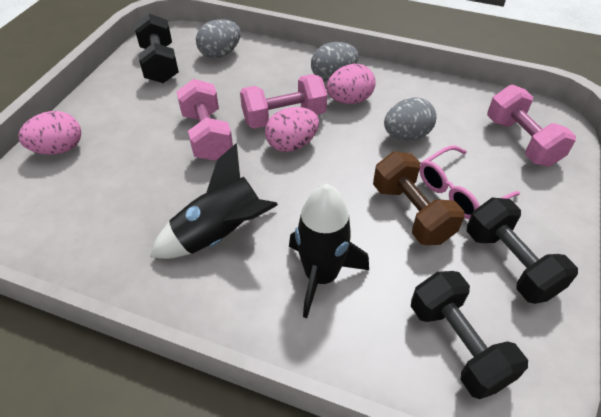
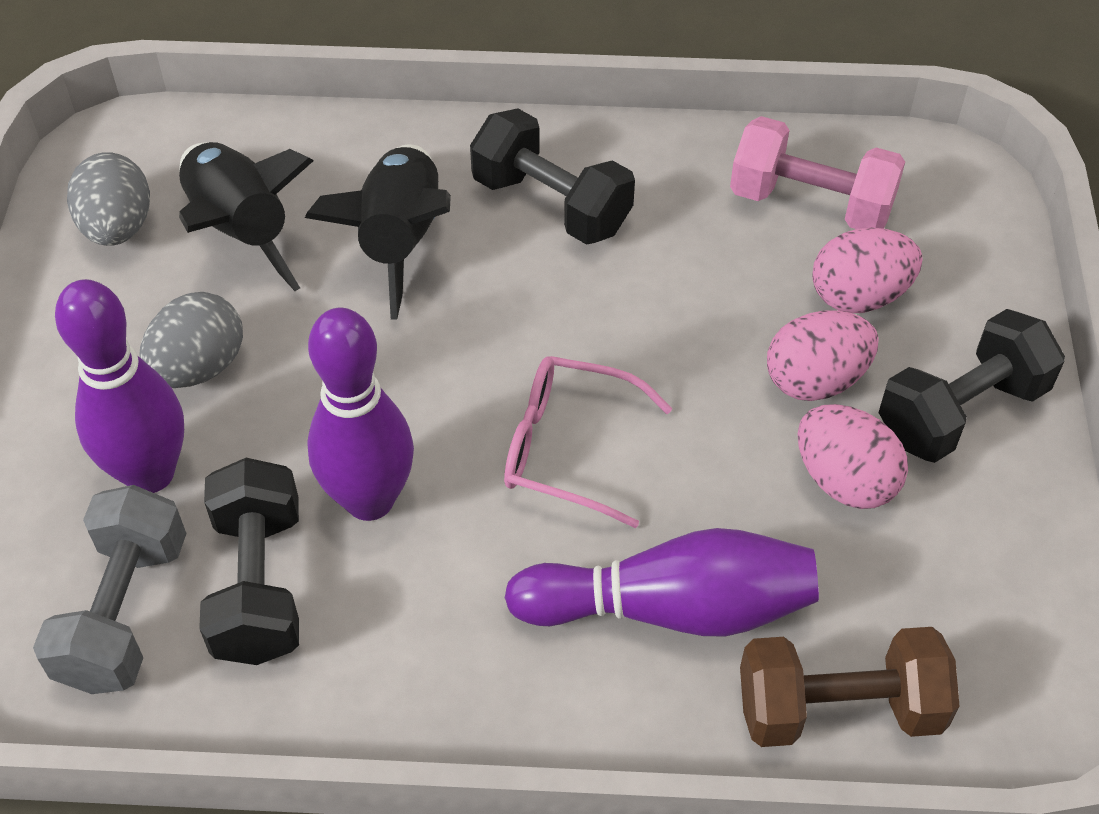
grey dumbbell: none = 0 -> [33,485,187,694] = 1
grey egg: [196,19,241,58] [311,42,358,81] [384,97,437,140] = 3 -> [67,152,150,246] [139,292,243,388] = 2
pink dumbbell: [176,79,233,161] [240,74,327,129] [487,85,576,167] = 3 -> [730,116,905,229] = 1
purple bowling pin: none = 0 -> [55,279,184,493] [307,308,414,521] [505,528,819,636] = 3

